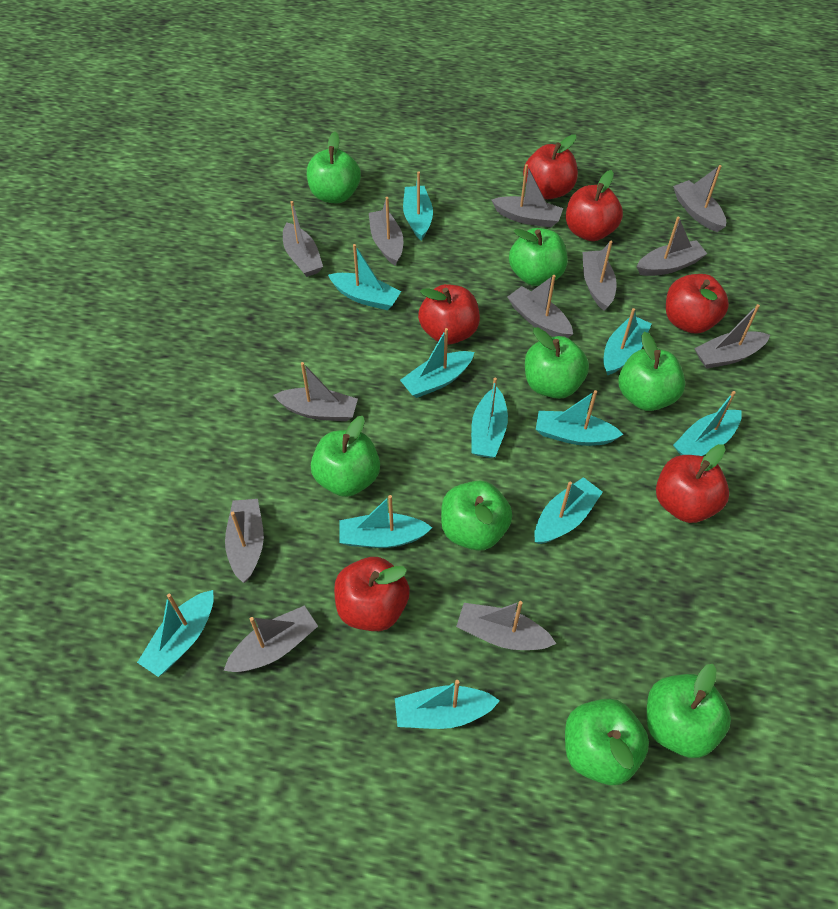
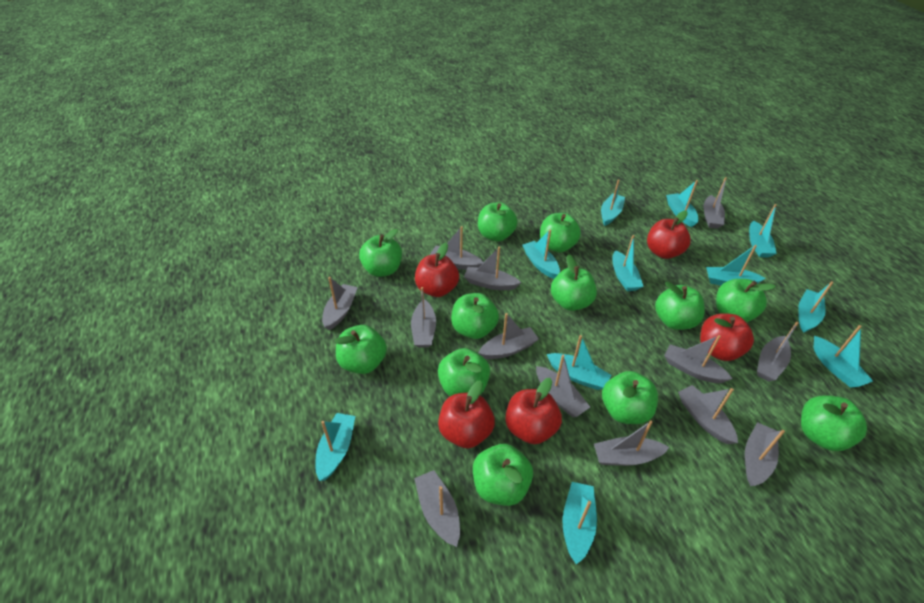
green apple: [307,132,361,203] [311,416,380,497] [441,480,513,551] [509,228,567,286] [525,327,589,399] [565,698,649,785] [619,332,685,411] [647,664,731,758] = 8 -> [335,325,387,374] [359,229,402,277] [438,348,490,396] [451,293,499,339] [473,444,533,506] [478,202,518,242] [540,213,581,252] [551,254,597,311] [602,371,658,424] [655,282,705,330] [716,279,776,322] [801,395,867,451] = 12
grey boat: [224,606,318,672] [225,499,264,583] [274,362,358,421] [283,201,323,277] [369,197,403,266] [456,601,556,650] [492,164,563,227] [507,275,573,338] [583,241,617,310] [636,217,707,276] [673,165,726,232] [694,304,770,369] = 12 -> [322,277,358,330] [411,287,436,348] [414,470,460,547] [430,226,484,270] [464,247,521,290] [478,313,539,359] [536,355,590,417] [594,420,669,466] [664,335,733,383] [678,385,738,444] [704,177,727,229] [745,422,785,486] [757,322,799,381] = 13
red apple: [334,557,410,631] [418,284,480,345] [523,134,578,199] [566,170,623,241] [656,444,729,523] [666,274,729,334] = 6 -> [415,243,459,297] [438,380,495,448] [505,378,562,444] [647,210,691,259] [700,313,754,361] = 5

